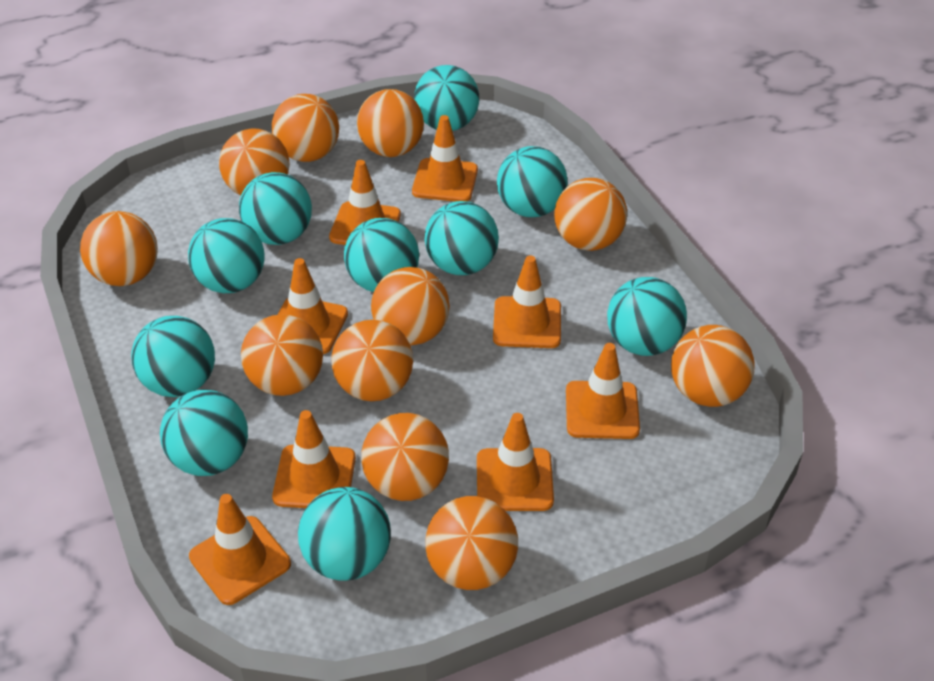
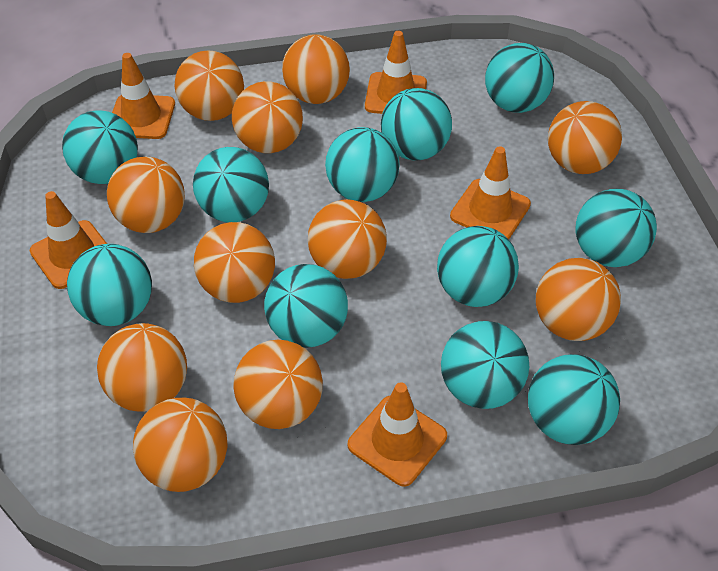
orange traffic cone: [189,494,291,605] [272,410,356,508] [277,258,348,354] [329,160,401,245] [412,115,478,202] [477,413,554,511] [493,255,561,348] [566,343,640,439] = 8 -> [30,191,107,289] [112,53,175,139] [348,382,447,487] [365,31,427,114] [450,146,531,240] = 5
turquoise ball: [131,316,215,397] [160,390,248,476] [188,218,264,293] [239,172,312,245] [298,487,391,581] [344,218,419,292] [414,65,479,131] [424,201,499,275] [497,146,568,217] [607,277,687,356] = 10 -> [62,111,138,184] [67,244,152,326] [193,147,269,222] [264,264,348,348] [325,127,400,202] [381,88,452,161] [437,226,519,307] [441,321,529,409] [485,43,554,113] [528,354,620,445] [576,189,657,267] = 11

